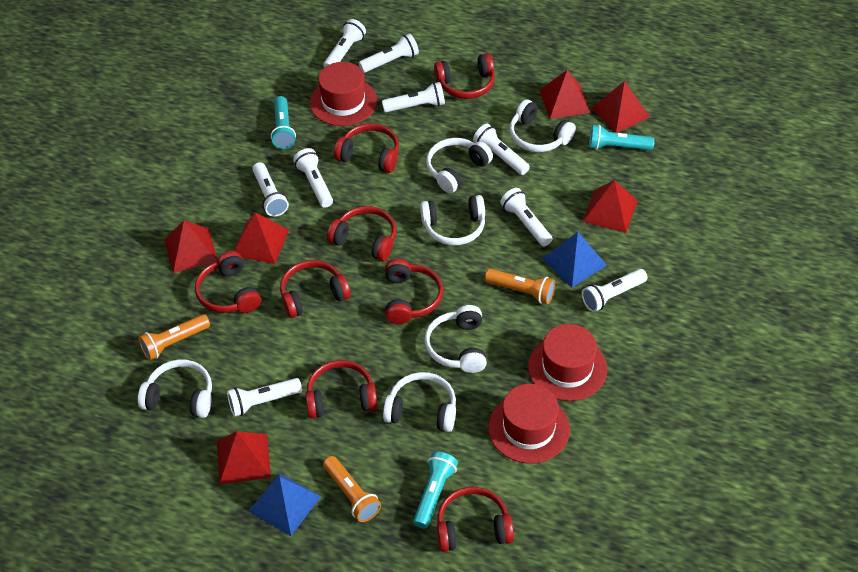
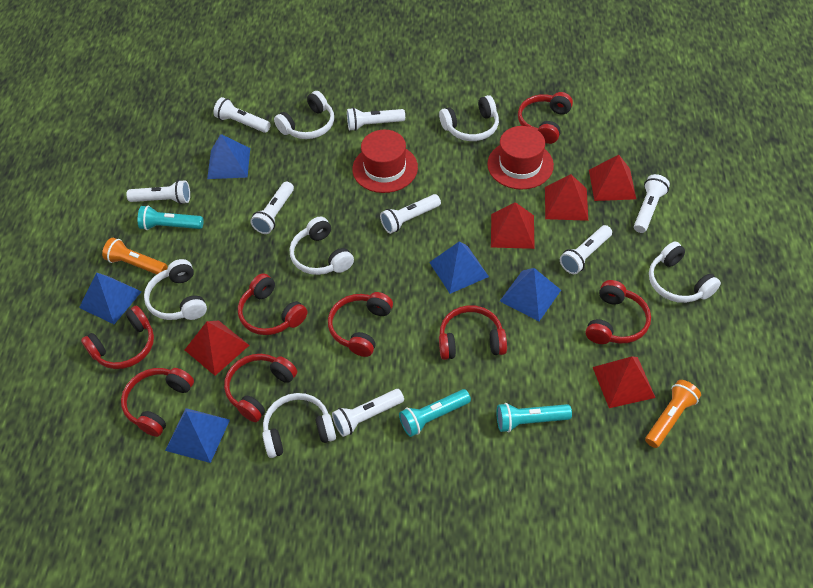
blue pyramid: [249,473,321,536] [543,232,607,287] = 2 -> [79,273,142,324] [165,408,230,463] [207,134,250,179] [429,241,489,294] [500,268,561,321] = 5
orange flashlight: [138,314,210,360] [323,456,381,522] [485,269,555,304] = 3 -> [102,238,168,274] [645,380,701,448] = 2
red hat: [310,62,377,126] [488,384,570,464] [528,324,607,401] = 3 -> [352,130,418,193] [487,126,554,189] = 2
red pyramid: [164,220,217,273] [217,431,271,485] [234,212,289,264] [540,70,590,119] [583,180,638,233] [591,81,650,133] = 6 -> [185,320,249,376] [491,202,535,249] [545,174,588,221] [589,155,636,201] [593,356,656,408] = 5
white flashlight: [227,378,302,417] [252,162,289,217] [293,148,333,208] [323,19,366,68] [359,33,419,73] [382,82,445,112] [473,124,530,175] [500,188,552,246] [582,269,648,312] = 9 -> [126,180,190,204] [213,97,271,133] [250,182,294,234] [332,389,404,437] [347,107,405,131] [380,194,441,234] [560,225,612,274] [634,174,670,233] = 8

